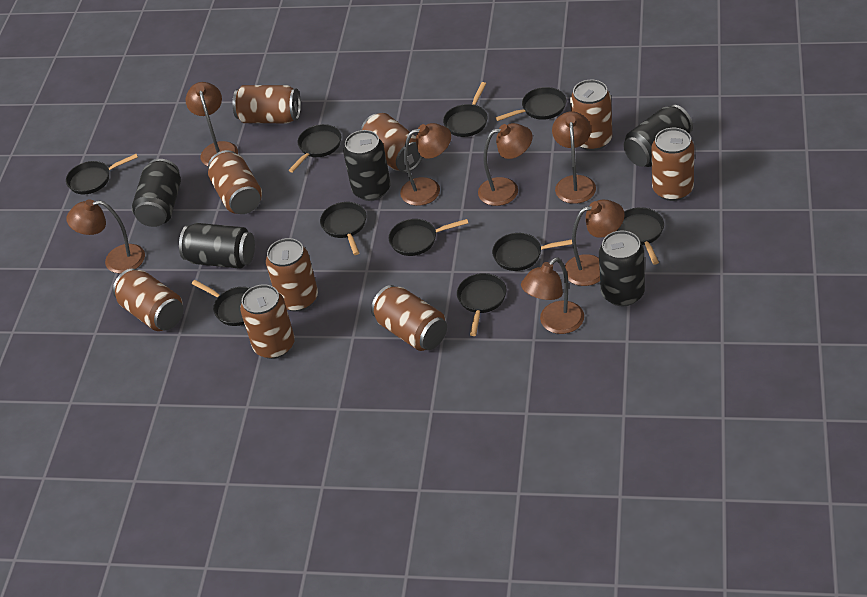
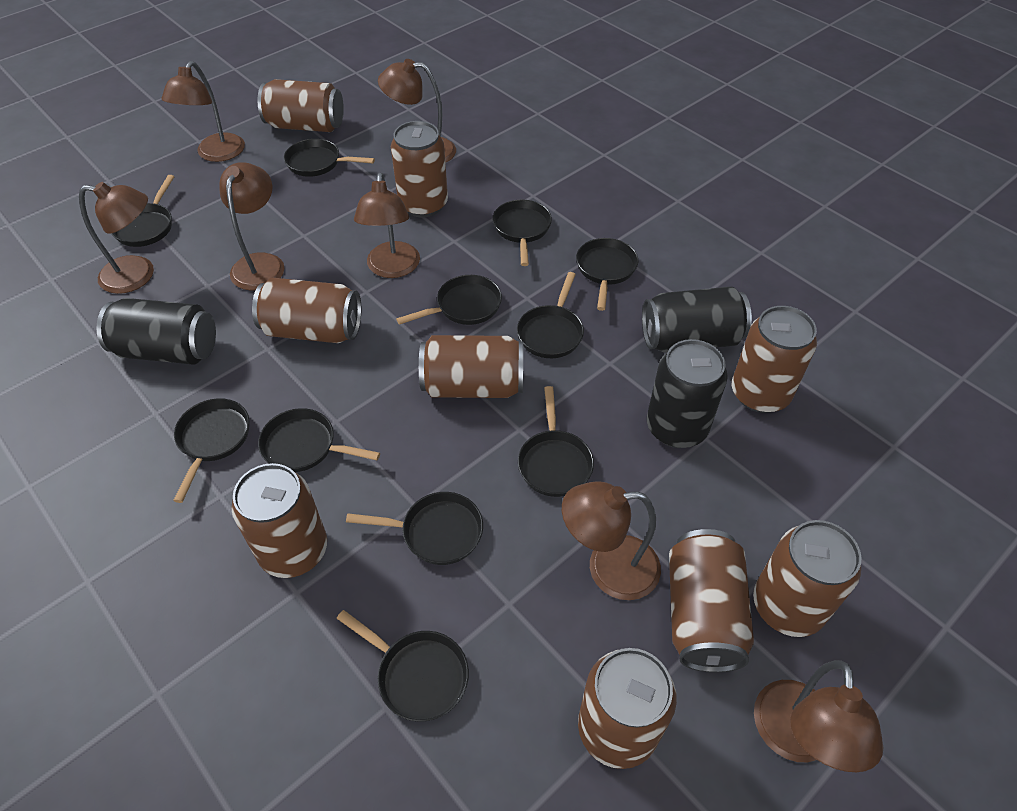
black can: [132,159,181,227] [179,223,255,269] [343,130,391,201] [599,231,645,306] [624,105,693,167] = 5 -> [96,298,216,365] [642,287,752,353] [647,339,728,448] = 3
black pan: [66,154,138,194] [192,280,250,326] [288,124,341,173] [320,202,366,255] [389,219,468,256] [443,82,488,137] [457,273,506,336] [492,233,572,271] [496,87,566,121] [617,207,664,265] = 10 -> [111,175,174,247] [173,398,250,503] [258,408,380,472] [284,139,375,177] [336,610,469,722] [346,492,483,565] [396,275,502,325] [493,200,552,266] [517,272,584,358] [518,386,594,497] [576,238,638,311] = 11

